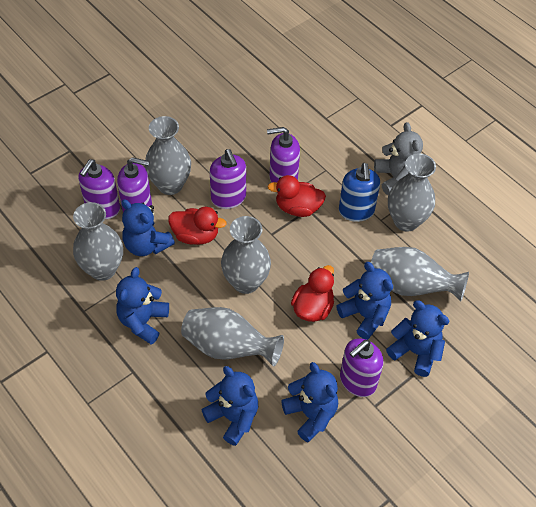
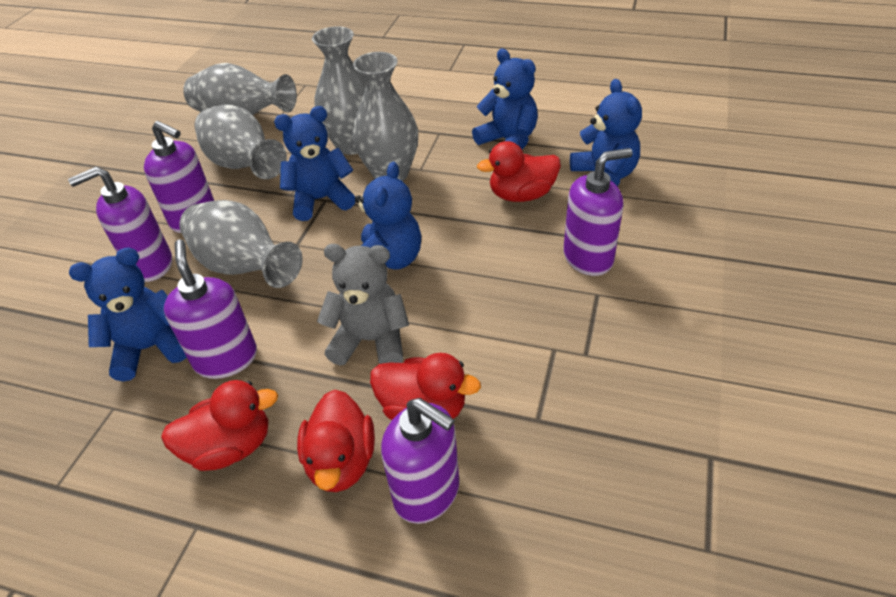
blue soap dispenser: [339,163,380,222] = 1 -> none = 0
blue teddy bear: [116,267,169,345] [121,199,175,256] [201,366,258,446] [281,362,338,442] [337,262,393,340] [386,300,449,377] = 6 -> [69,247,187,382] [274,106,355,221] [355,162,421,269] [472,49,538,149] [570,79,642,186] = 5
grey vase: [73,202,123,281] [145,116,191,195] [181,307,284,366] [221,216,271,294] [371,247,469,301] [388,153,436,231] = 6 -> [179,200,303,288] [184,63,297,115] [195,104,287,179] [312,26,366,155] [352,52,418,181] = 5
red duck: [168,207,227,245] [267,175,326,217] [291,265,334,322] = 3 -> [161,380,278,471] [297,389,375,492] [370,353,481,420] [477,141,561,202] = 4

